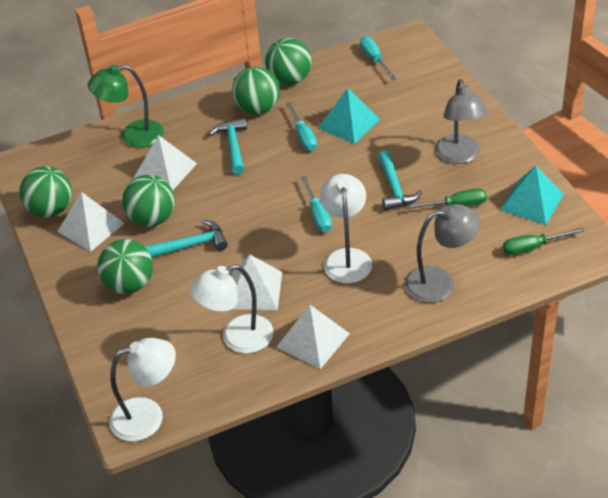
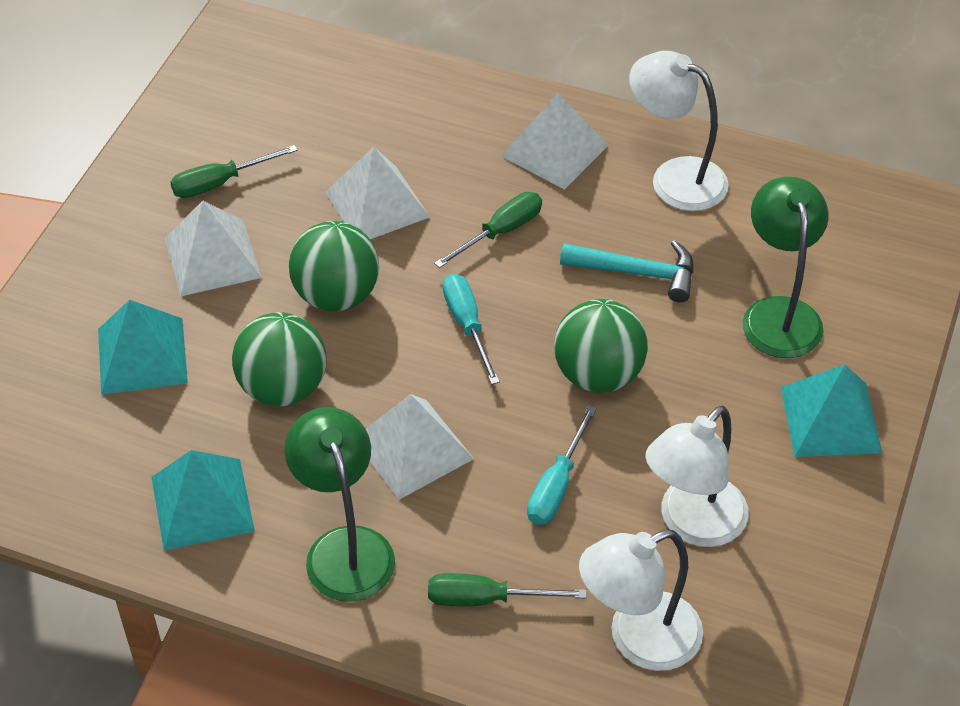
green ball: [19,166,72,218] [98,239,153,294] [122,175,175,227] [232,67,280,115] [265,38,312,85] = 5 -> [232,312,327,406] [289,221,379,312] [554,299,648,393] = 3
green lamp: [88,65,164,148] = 1 -> [284,407,395,602] [743,177,829,358] = 2
green screwdriver: [406,189,487,209] [503,228,585,255] = 2 -> [170,145,298,198] [428,573,587,606] [434,192,542,268] = 3
grey lamp: [404,204,480,303] [435,79,488,164] = 2 -> none = 0
turquoise hammer: [144,220,228,258] [209,118,247,175] [378,150,422,210] = 3 -> [560,240,694,303] = 1
turquoise pyramid: [318,88,380,144] [500,166,564,225] = 2 -> [98,300,188,395] [151,450,255,550] [781,364,882,457] = 3
turquoise screwdriver: [286,102,317,151] [301,175,332,232] [360,37,396,80] = 3 -> [443,274,500,384] [527,406,597,525] = 2

